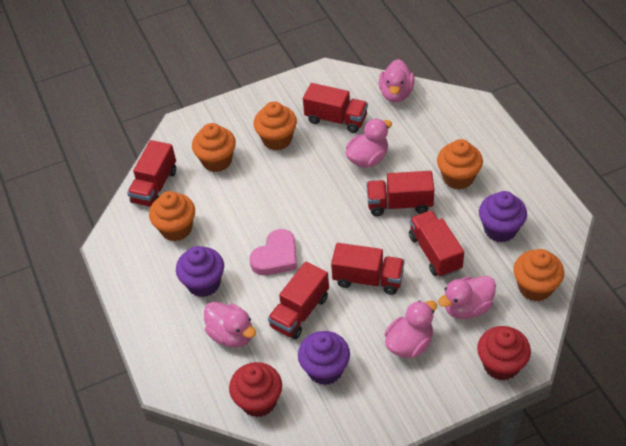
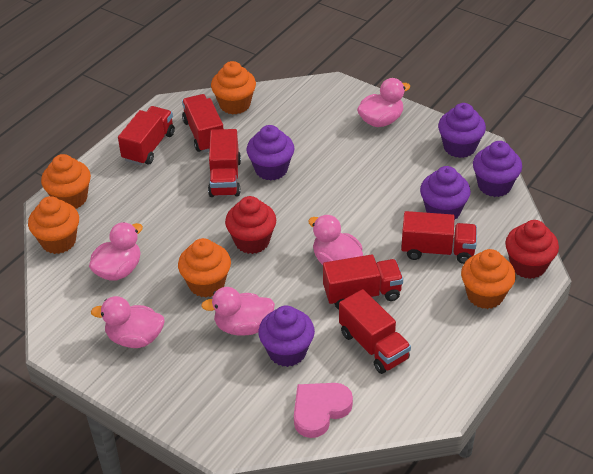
purple cupcake: [176,246,224,297] [298,331,350,385] [479,191,527,242] = 3 -> [246,125,294,181] [258,305,315,367] [420,166,471,221] [438,103,486,158] [473,141,522,197] = 5

